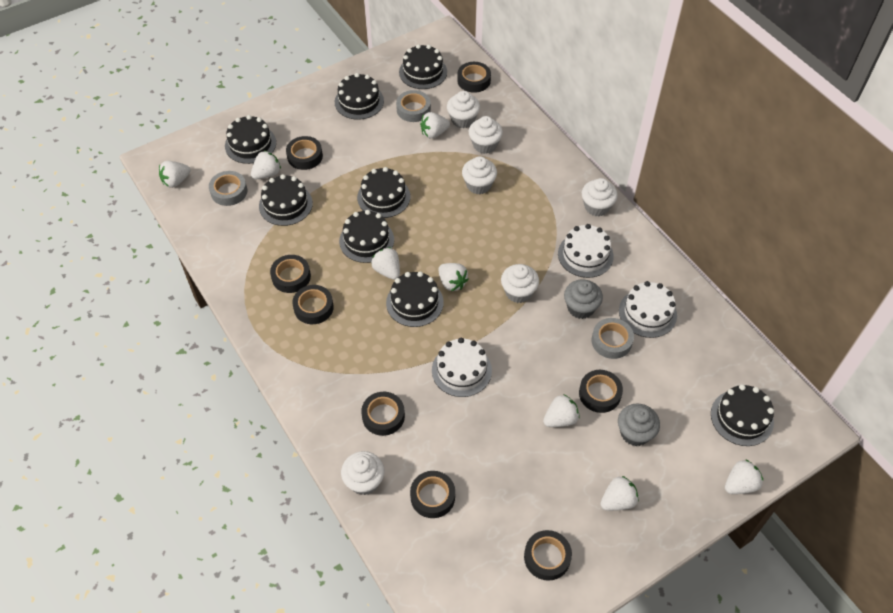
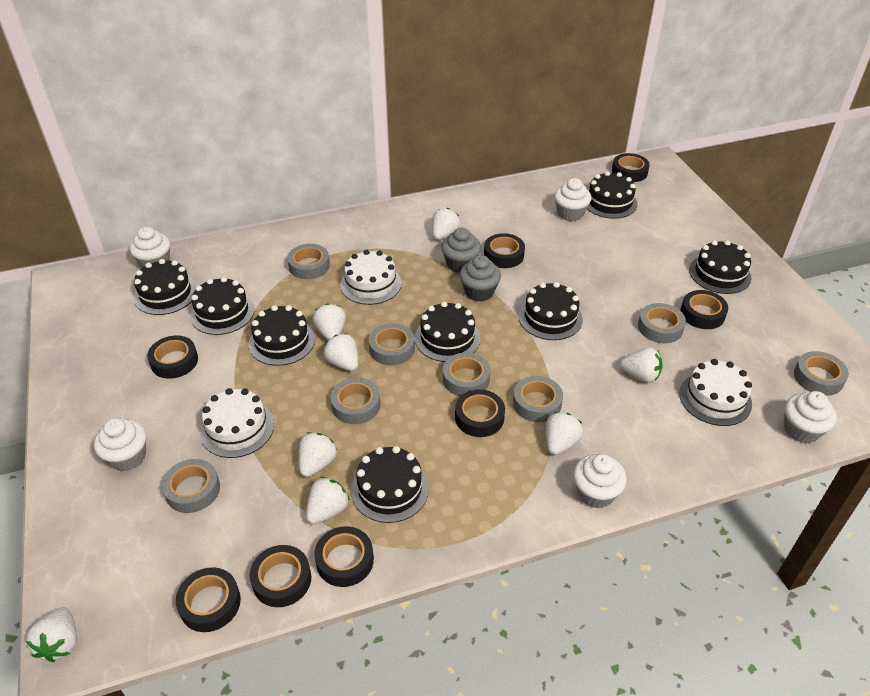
grey tape: [209,171,247,206] [396,90,431,122] [592,318,634,359] = 3 -> [162,459,220,513] [287,244,330,279] [330,378,380,424] [369,323,415,365] [443,353,490,396] [513,376,563,422] [638,303,686,343] [794,351,849,396] = 8
white cupcake: [341,451,384,495] [447,91,480,128] [462,156,497,194] [469,116,503,154] [501,264,539,303] [582,178,618,216] = 6 -> [94,418,146,471] [129,227,170,268] [554,178,591,221] [573,454,627,509] [784,391,837,443] = 5

